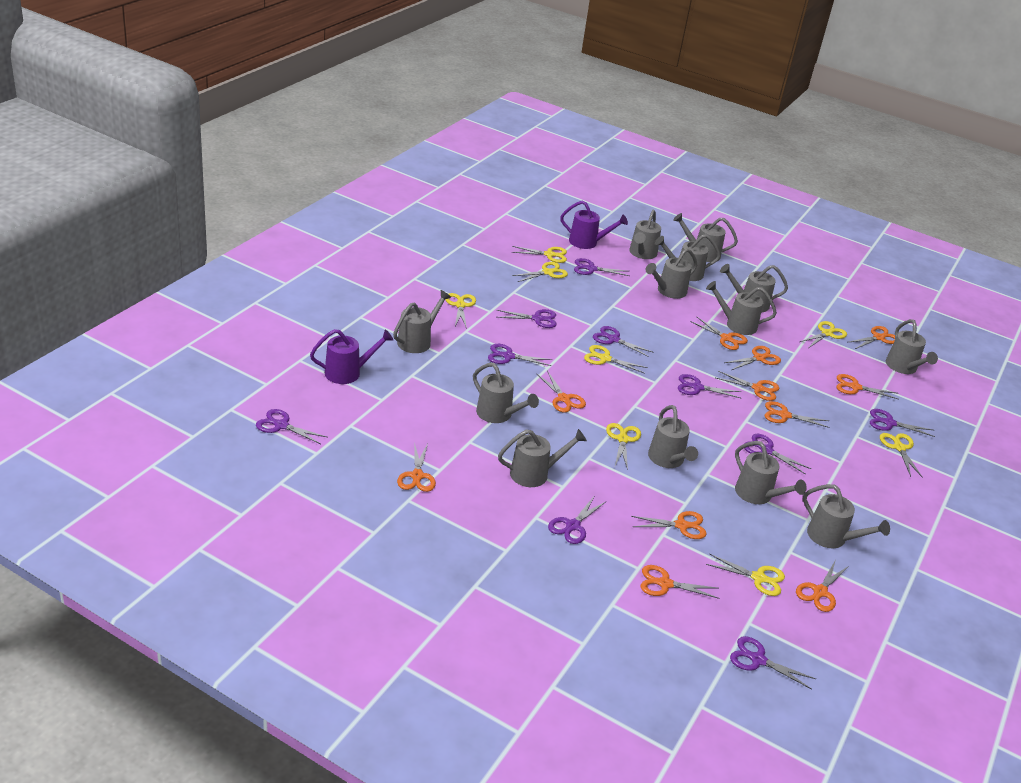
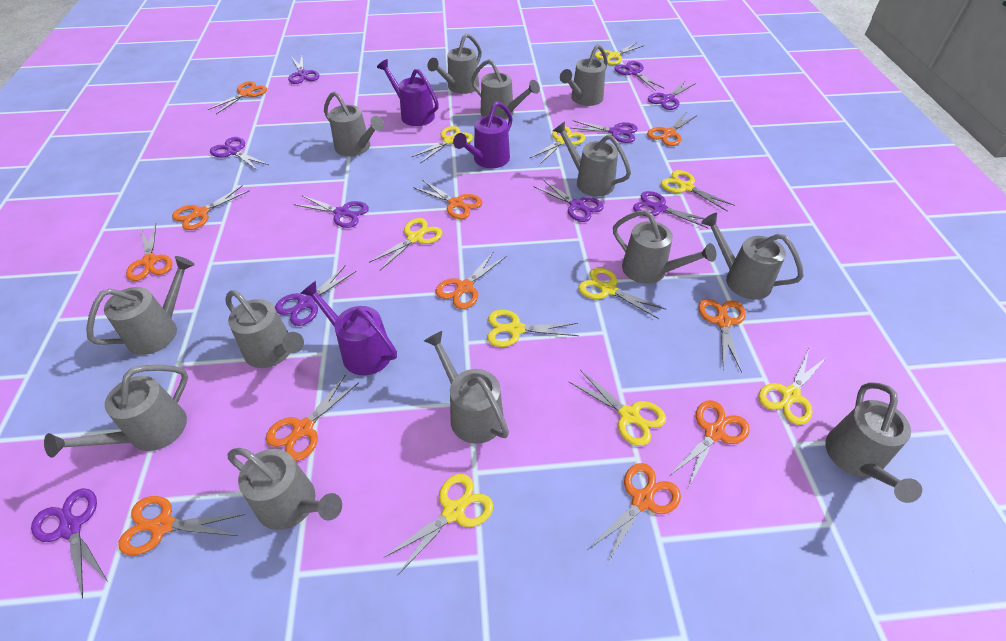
purple watering can: [310,329,393,384] [560,200,628,249] = 2 -> [300,281,397,375] [377,59,439,126] [453,101,513,168] = 3
yellow scissors: [445,293,476,329] [512,246,567,263] [512,262,568,282] [584,345,648,374] [606,423,641,470] [706,554,785,596] [800,321,847,348] [880,433,923,478] = 8 -> [369,218,442,270] [383,474,493,576] [412,126,473,163] [487,310,579,347] [530,126,585,164] [569,370,666,446] [578,267,665,319] [595,42,645,65] [661,170,735,212] [758,349,827,425] = 10

